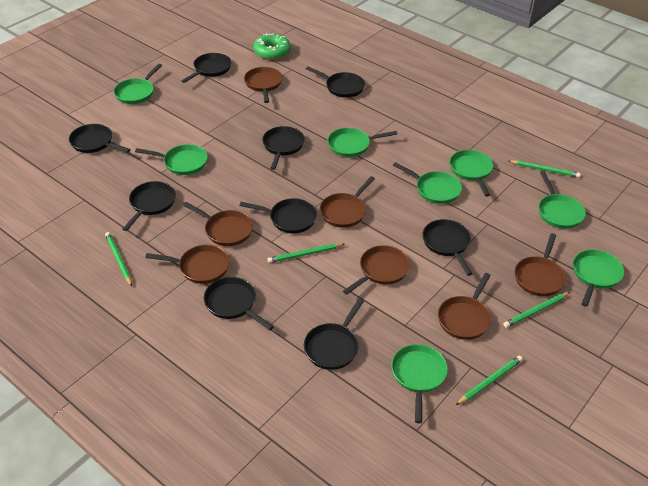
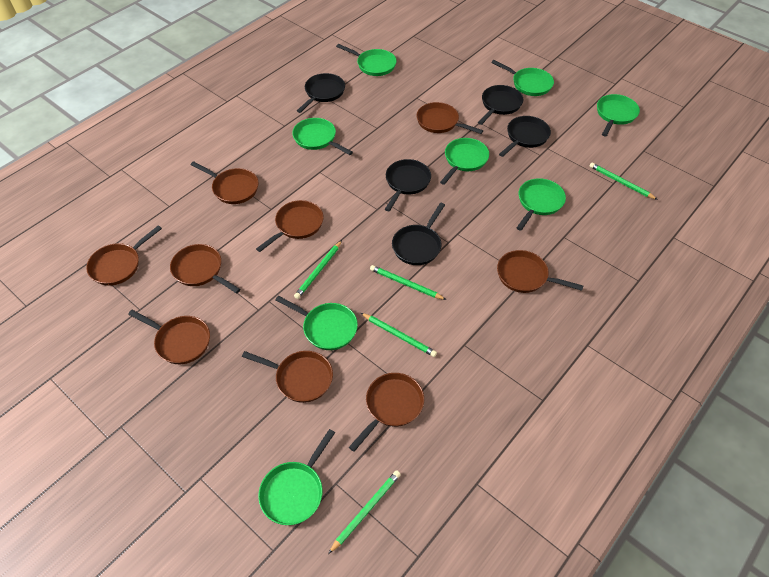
black pan: [69,124,131,153] [123,181,176,231] [181,53,231,83] [204,277,274,331] [239,198,317,233] [262,126,305,170] [304,299,364,370] [306,66,365,98] [422,219,473,276] = 9 -> [297,73,345,113] [385,159,431,211] [392,202,445,265] [478,85,523,125] [499,116,551,157] = 5
brown pan: [145,245,229,284] [183,202,253,246] [244,67,283,103] [320,176,375,228] [343,245,410,295] [438,273,491,340] [515,233,566,296] = 7 -> [86,225,162,286] [128,310,210,364] [170,244,240,293] [191,161,259,204] [242,351,333,403] [256,200,324,252] [349,373,424,452] [416,102,483,134] [497,250,583,293] = 9
green donut: [253,33,291,60] = 1 -> none = 0

